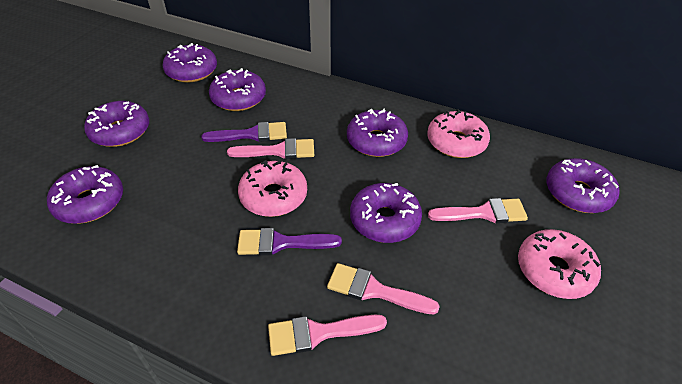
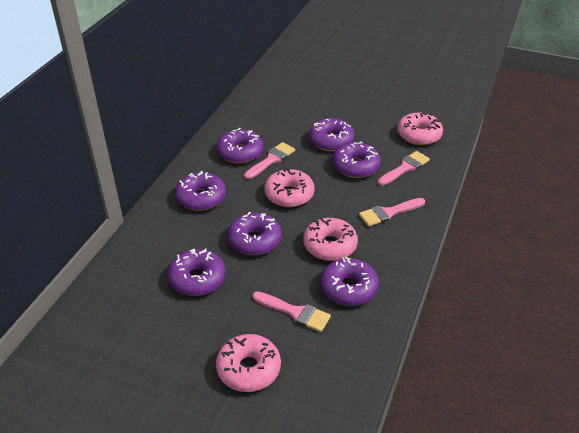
pink donut: [238,159,307,217] [427,109,490,158] [518,229,601,299] = 3 -> [216,334,281,392] [264,168,314,207] [303,218,358,261] [397,113,443,145] = 4
purple brush: [202,122,287,142] [237,228,342,255] = 2 -> none = 0

